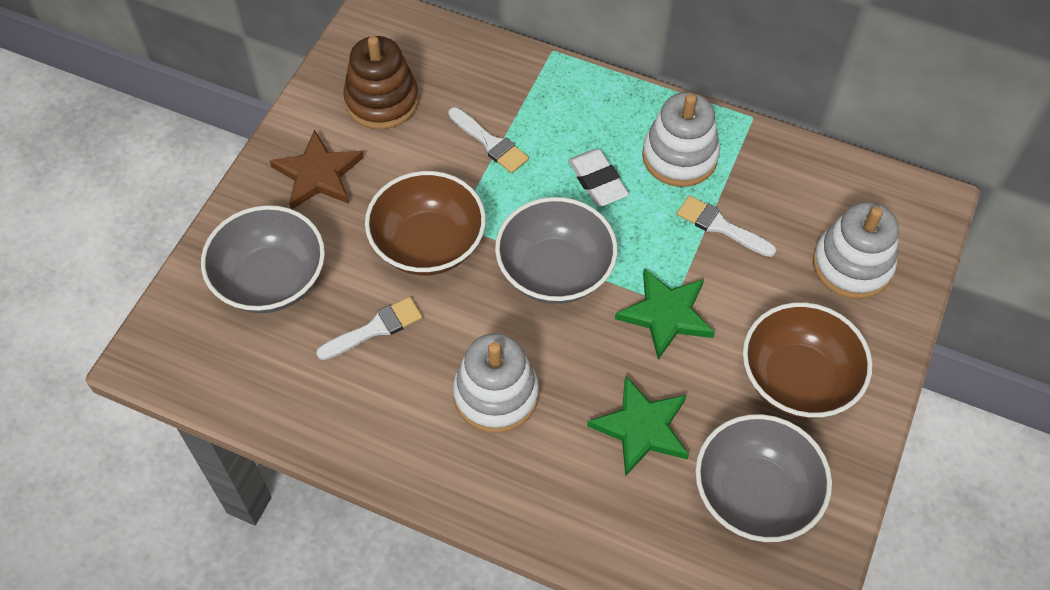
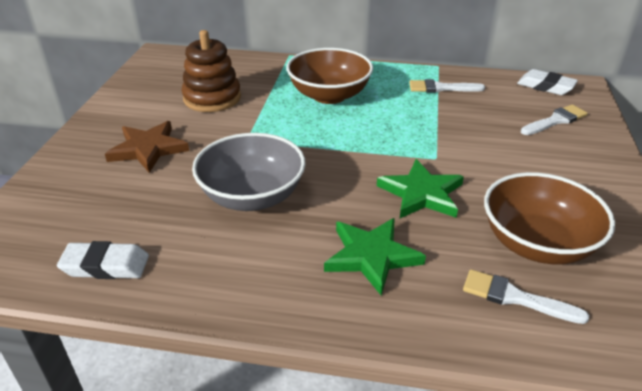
grey bowl: [201,205,325,313] [495,197,617,304] [695,414,832,542] = 3 -> [192,133,306,211] = 1
white eraser: [568,149,629,206] = 1 -> [57,241,149,279] [517,69,578,95] = 2
white stacking toy: [453,333,539,433] [642,92,720,187] [813,202,899,299] = 3 -> none = 0

